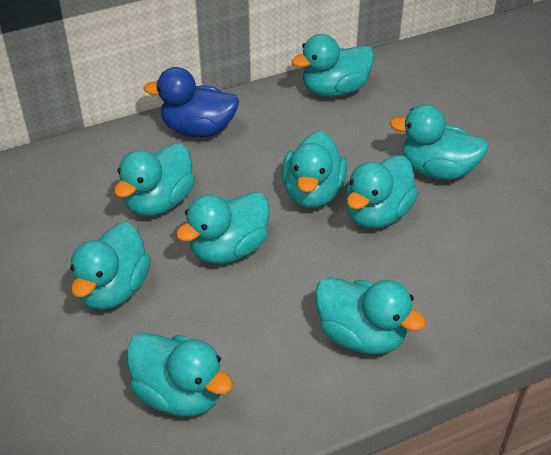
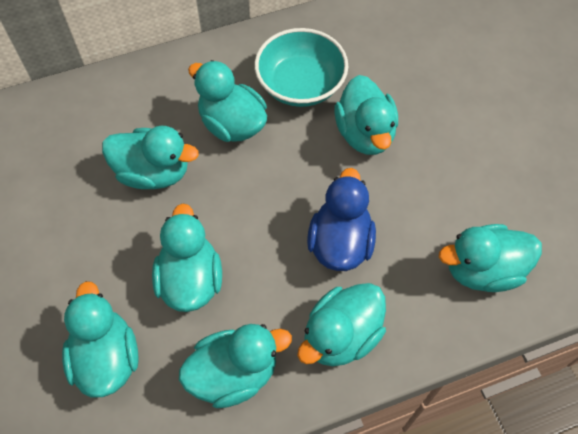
turquoise bowl: none = 0 -> [254,28,348,107] = 1
turquoise duck: [70,222,151,310] [114,143,195,216] [126,333,233,416] [176,192,269,264] [282,131,347,208] [292,34,374,97] [315,277,426,354] [346,155,418,228] [389,104,489,180] = 9 -> [62,281,139,398] [102,126,199,189] [152,204,222,312] [179,324,292,408] [188,60,267,142] [297,283,386,366] [334,75,398,155] [439,224,542,292] = 8

